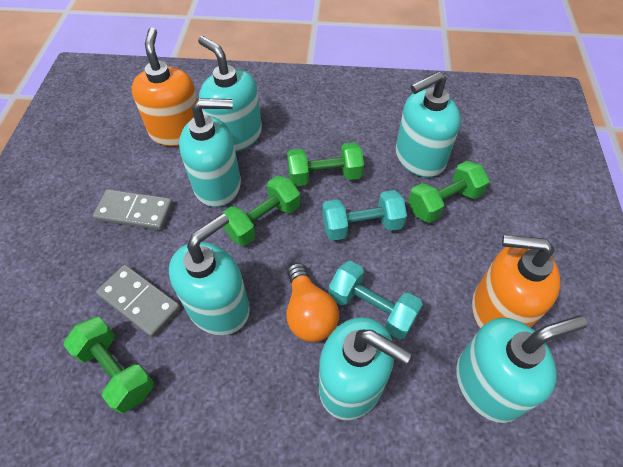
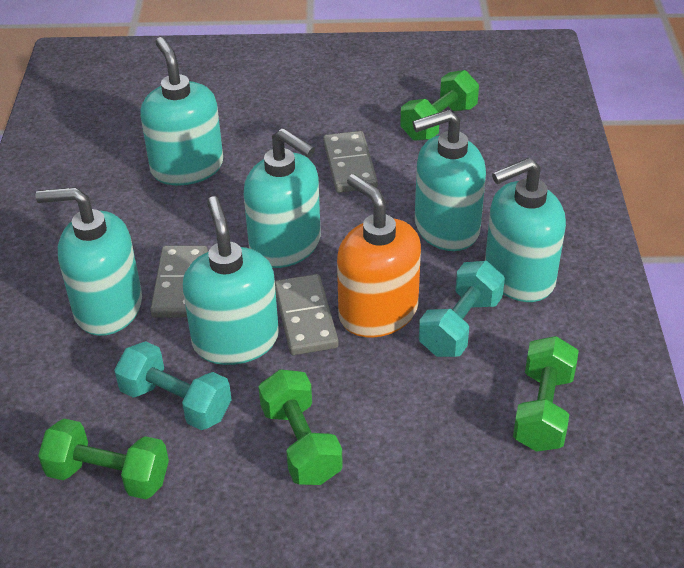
grey domino: [93,189,173,230] [96,265,181,338] = 2 -> [150,245,208,318] [275,274,339,355] [323,131,378,193] = 3
orange light bulb: [287,263,339,342] = 1 -> none = 0
orange soap dispenser: [131,27,198,146] [472,235,560,329] = 2 -> [337,174,421,337] = 1

